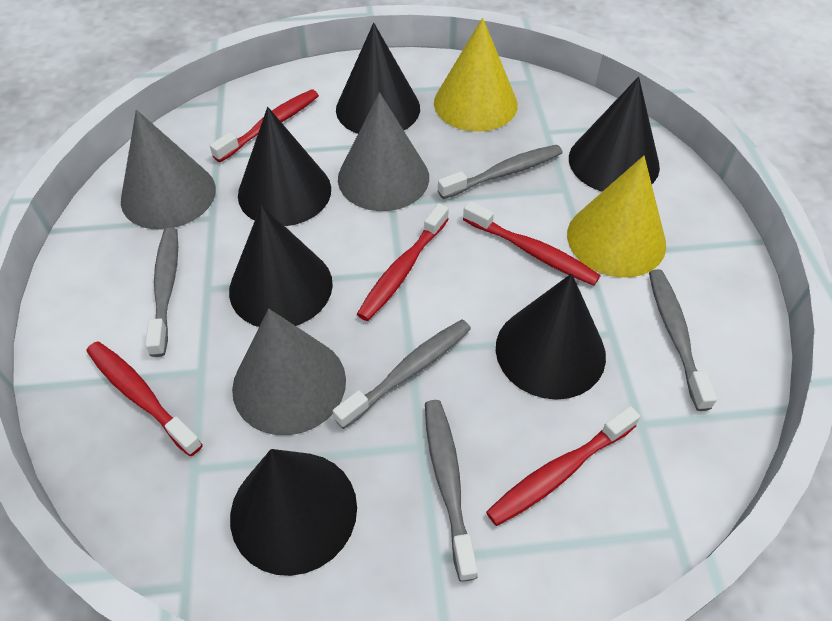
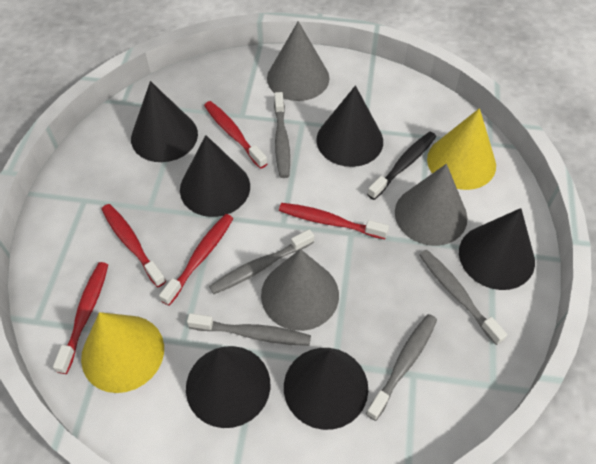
black toothbrush: none = 0 -> [367,132,436,200] = 1

